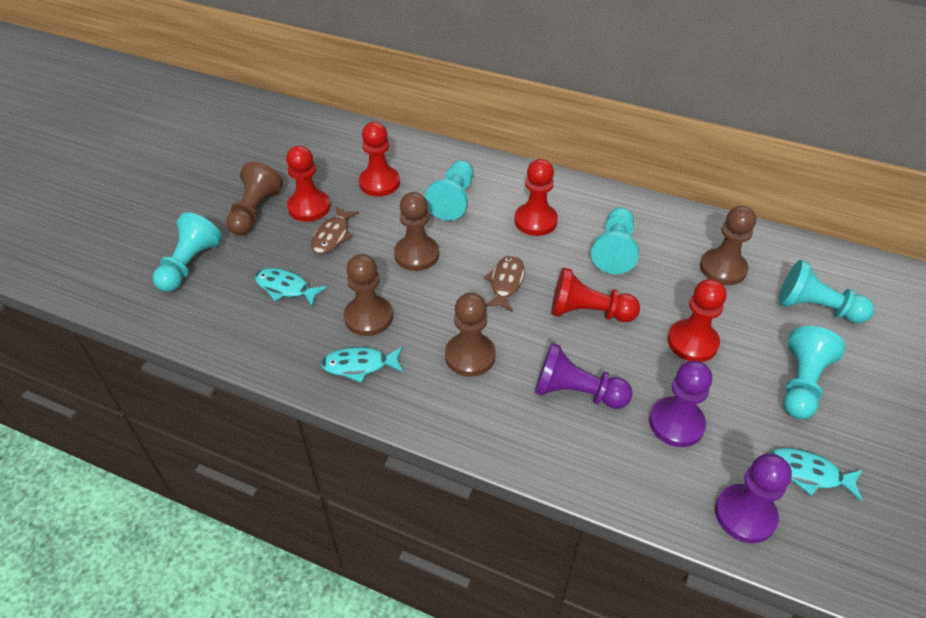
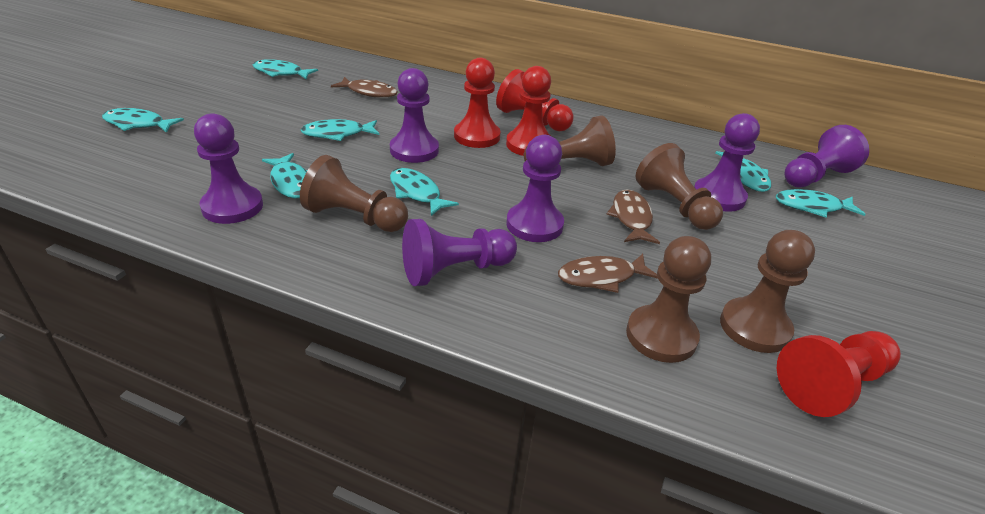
brown fish: [311,206,359,254] [484,255,525,312] = 2 -> [331,77,397,98] [558,254,658,293] [606,189,660,244] = 3
purple pawn: [535,343,633,409] [649,361,712,447] [715,453,792,543] = 3 -> [194,113,263,224] [390,68,439,163] [402,219,517,286] [507,135,564,242] [694,113,760,212] [785,125,869,188] = 6
red pawn: [286,145,330,222] [359,122,400,196] [514,159,558,236] [551,268,640,322] [668,279,727,362] = 5 -> [454,58,500,148] [496,69,574,131] [506,66,551,156] [777,331,901,417] = 4
turquoise fish: [255,268,327,307] [321,347,403,383] [769,448,862,501] = 3 -> [102,108,184,133] [253,59,318,80] [262,153,307,198] [301,119,379,141] [390,168,459,216] [715,151,771,192] [776,189,866,218] = 7
turquoise pawn: [153,212,222,292] [424,160,473,221] [591,207,639,274] [778,260,874,323] [783,326,845,419] = 5 -> none = 0

